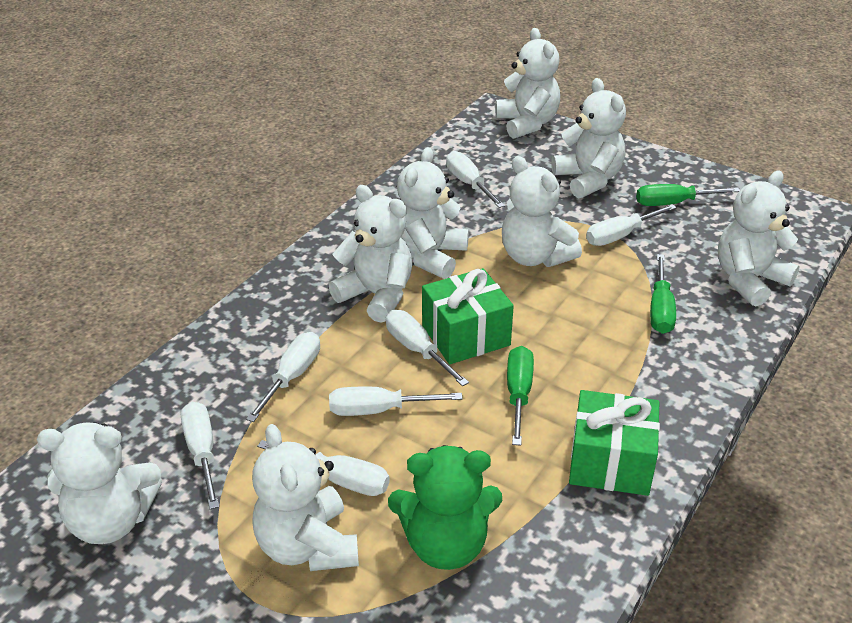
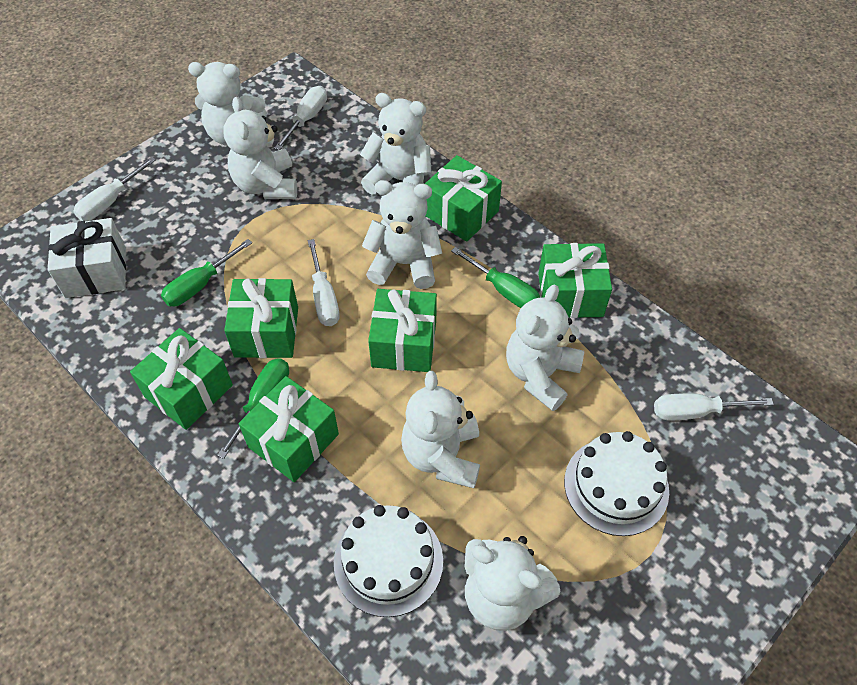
green gift: [422,268,514,364] [569,390,660,496] = 2 -> [130,328,233,430] [224,278,298,358] [239,376,339,482] [368,289,437,372] [425,155,502,242] [538,243,612,318] = 6
green teddy bear: [388,445,502,570] = 1 -> none = 0
white cake: none = 0 -> [334,505,443,617] [564,431,669,536] = 2
white gift: none = 0 -> [48,218,126,298] = 1
white screwdriver: [181,402,219,509] [246,332,320,422] [257,440,390,496] [329,387,463,416] [386,310,469,386] [446,151,505,208] [586,204,677,246] = 7 -> [73,157,156,221] [275,86,327,150] [307,239,340,326] [654,393,774,420] = 4
white teddy bear: [37,422,162,544] [252,424,359,571] [328,185,413,323] [397,147,469,279] [495,28,560,139] [502,156,582,267] [551,78,626,198] [718,171,800,307] = 8 -> [188,62,267,146] [223,97,297,199] [360,93,431,194] [362,180,442,289] [401,371,480,488] [464,536,561,631] [506,284,584,411] = 7

